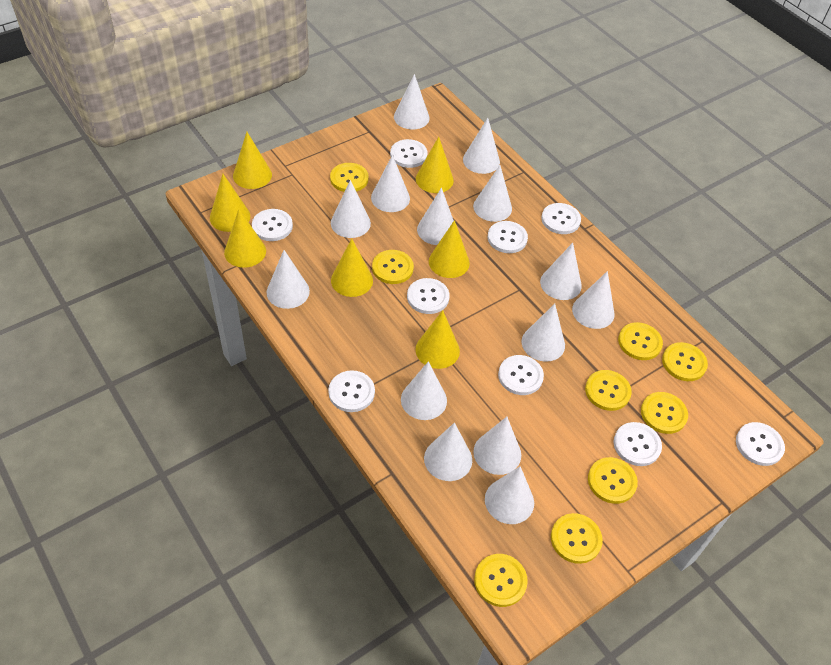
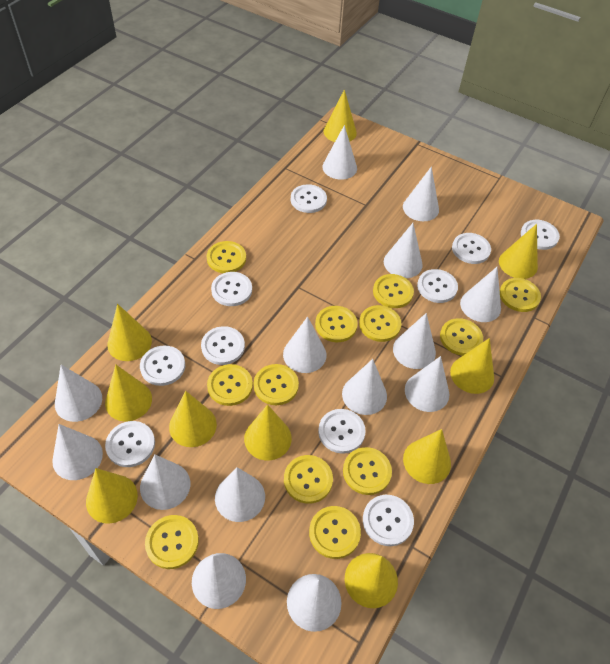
white button: [252,209,293,241] [328,370,375,412] [390,139,427,168] [407,278,450,314] [488,221,528,253] [498,355,544,395] [541,203,581,234] [613,422,662,466] [736,422,785,466] = 9 -> [105,421,155,467] [140,346,185,386] [201,326,245,365] [211,272,252,306] [291,184,327,213] [318,409,366,454] [363,495,414,546] [417,269,458,303] [452,233,491,264] [521,220,560,250] = 10
yellow button: [330,163,369,192] [372,250,414,284] [474,554,528,607] [551,513,603,564] [585,370,632,411] [588,457,638,504] [618,322,663,360] [641,392,688,434] [662,342,708,381] = 9 -> [145,515,199,569] [207,241,246,273] [207,364,253,406] [254,364,299,405] [284,455,333,504] [309,506,361,559] [315,306,358,342] [343,447,392,495] [359,305,401,342] [373,274,414,308] [440,318,483,356] [500,278,541,312] = 12
yellow cone: [210,174,250,232] [224,209,266,268] [233,132,272,189] [331,238,373,297] [415,310,460,369] [416,137,454,193] [429,220,470,278] = 7 -> [86,468,138,524] [105,364,152,422] [107,304,152,361] [169,391,217,447] [244,404,292,460] [323,89,357,142] [345,553,398,608] [403,429,451,484] [450,338,494,394] [499,224,538,279] = 10

